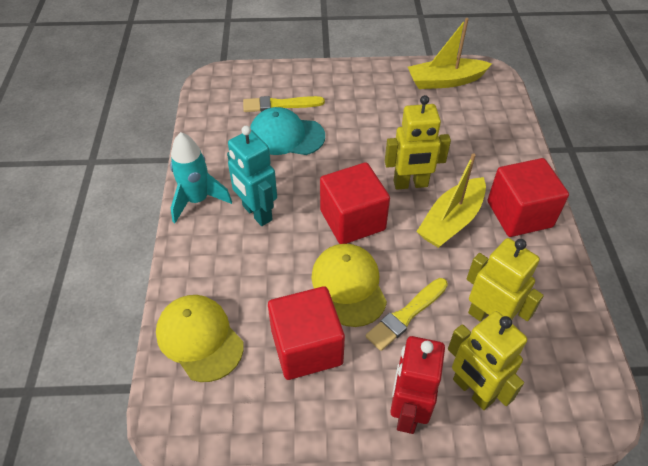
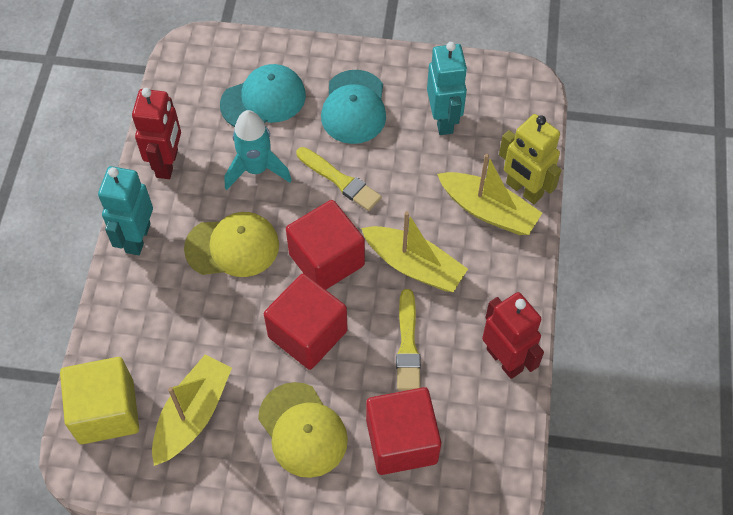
red robot: [390,336,445,434] = 1 -> [132,88,181,179] [482,292,544,379] = 2
turquoise cap: [250,107,325,155] = 1 -> [220,64,306,127] [321,70,386,144] = 2
turquoise robot: [227,126,277,226] = 1 -> [98,166,153,255] [427,42,467,135] = 2
yellow boat: [408,18,492,89] [417,153,486,248] = 2 -> [152,355,232,466] [361,211,468,292] [437,154,542,235] = 3
yellow cube: none = 0 -> [60,357,139,444] = 1
yellow robot: [385,95,451,190] [448,311,527,410] [467,238,544,322] = 3 -> [499,114,561,204] = 1

